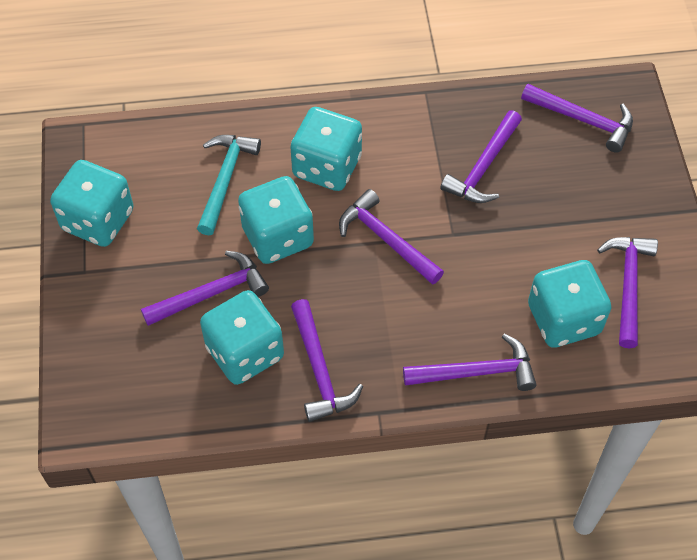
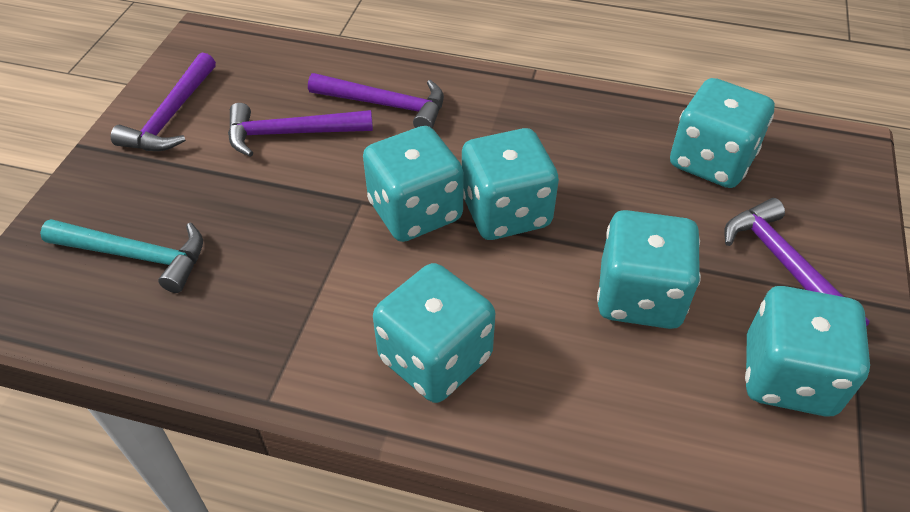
purple hammer: [141,251,269,326] [291,299,363,422] [339,189,444,285] [403,334,536,391] [440,110,522,203] [521,84,633,153] [597,237,658,348] = 7 -> [111,53,216,151] [228,103,373,157] [308,73,444,129] [724,198,870,327] = 4
turquoise dice: [50,160,134,247] [200,290,284,385] [238,176,314,264] [290,107,362,191] [528,260,611,348] = 5 -> [363,126,464,242] [373,263,495,403] [462,128,559,240] [597,210,701,329] [670,78,775,188] [745,286,870,417] = 6

